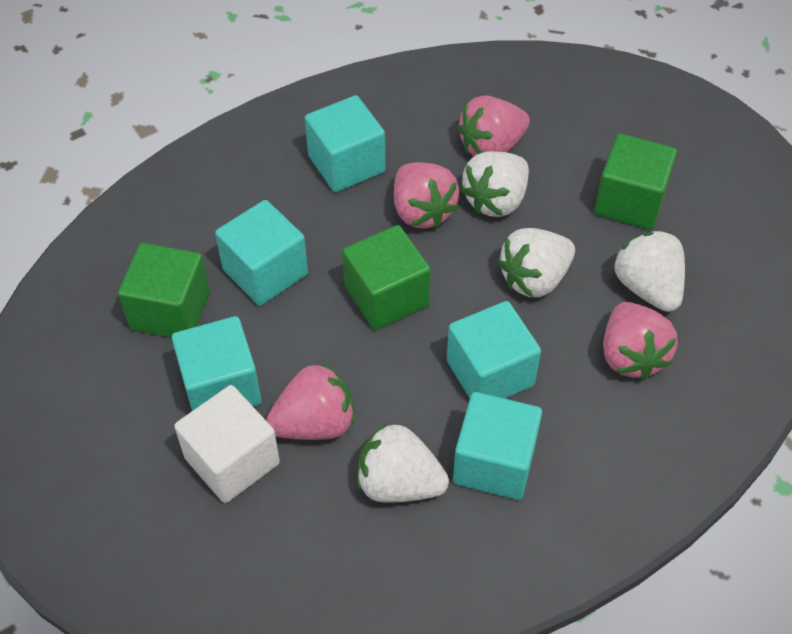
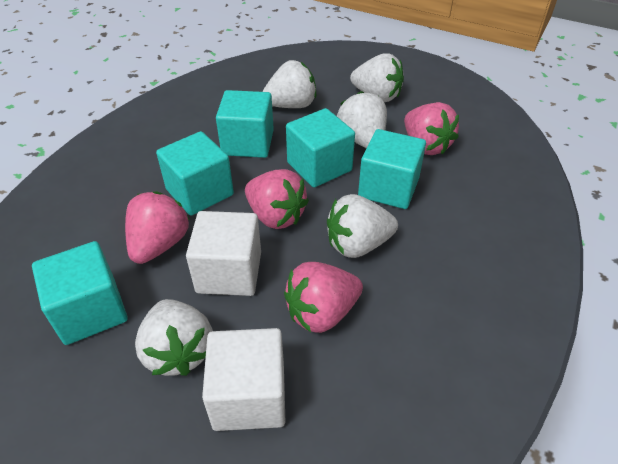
green cube: [118,243,210,338] [343,225,431,330] [594,133,677,230] = 3 -> none = 0
white cube: [174,385,280,503] = 1 -> [186,211,261,296] [202,328,285,431] = 2
white strawberry: [357,423,449,503] [460,151,529,217] [498,228,575,297] [613,231,685,312] = 4 -> [135,299,213,376] [262,60,316,108] [327,194,398,258] [337,91,387,148] [350,53,404,102] = 5

